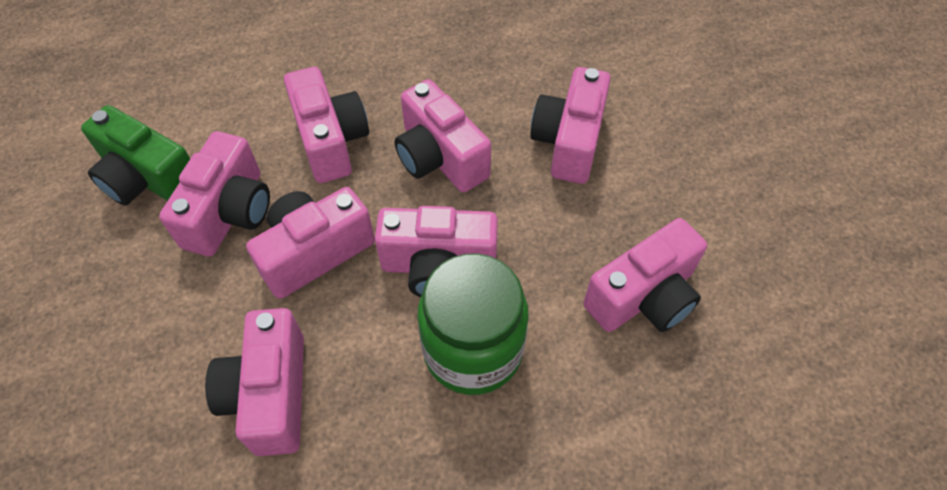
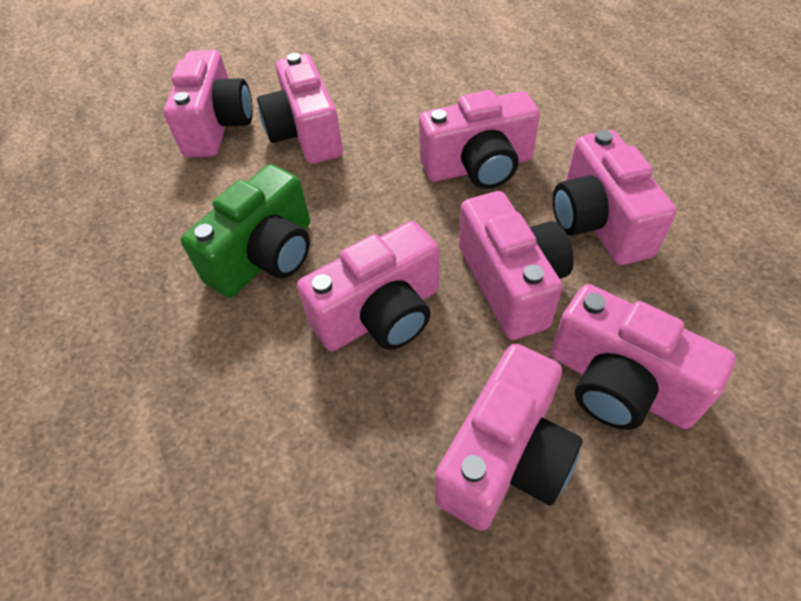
green jar: [418,253,529,395] = 1 -> none = 0

